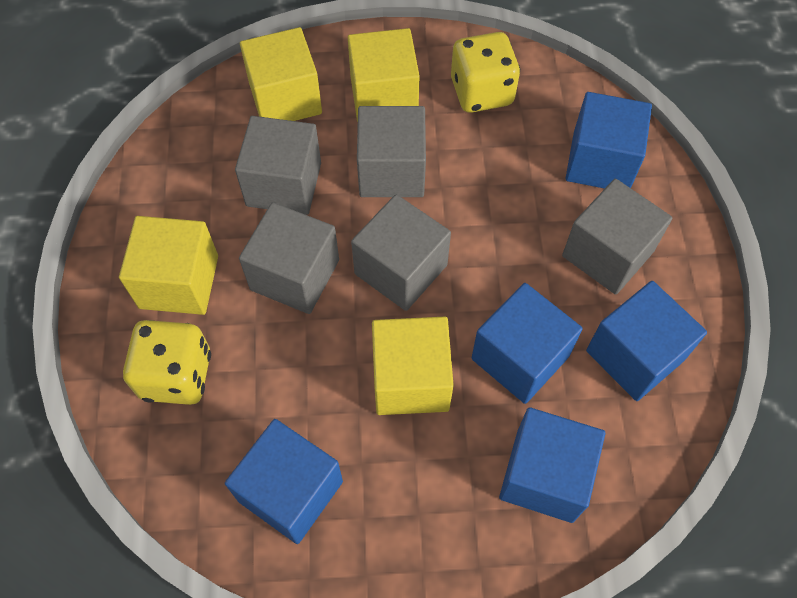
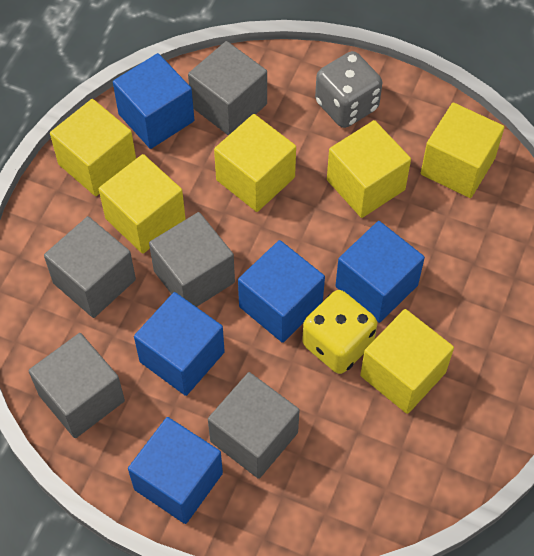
grey dice: none = 0 -> [315,51,382,128] = 1
yellow cube: [119,216,218,315] [240,27,322,121] [348,28,420,122] [372,317,454,415] = 4 -> [50,99,136,196] [99,154,186,254] [214,114,296,212] [327,120,411,218] [360,309,454,414] [421,103,504,198] = 6
yellow dice: [123,320,211,405] [451,32,520,113] = 2 -> [302,290,377,374] = 1

